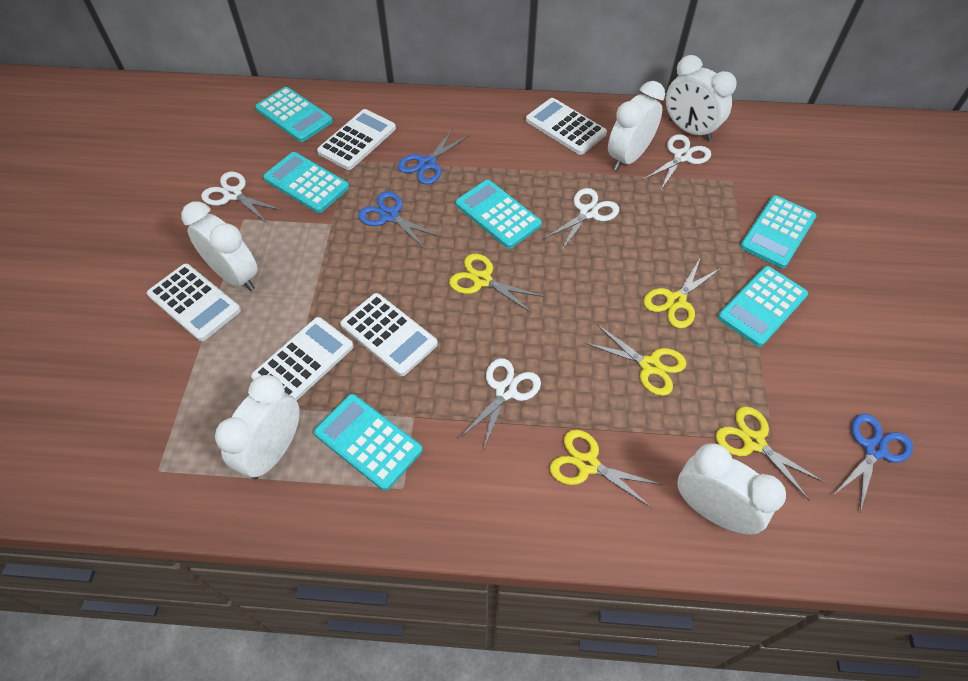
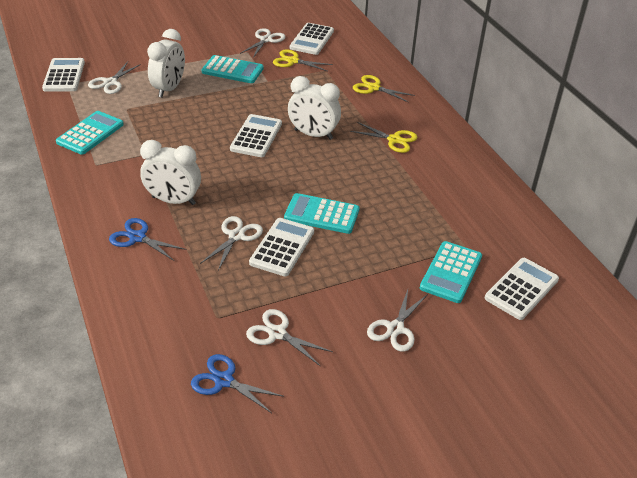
blue scissors: [358,191,441,250] [398,128,469,185] [834,414,913,513] = 3 -> [109,218,186,261] [191,354,284,413] = 2
turquoise calculator: [256,87,333,142] [263,152,349,213] [314,394,422,491] [456,180,542,249] [718,266,808,347] [740,196,816,268] = 6 -> [56,111,124,155] [202,55,264,83] [284,193,360,234] [420,241,482,303] = 4
white clock: [181,202,258,291] [215,375,300,479] [608,81,665,171] [666,55,737,141] [677,443,786,534] = 5 -> [140,140,201,205] [147,29,185,98] [288,76,341,140] = 3
white scissors: [201,171,283,224] [460,358,541,450] [543,188,619,251] [643,134,711,190] = 4 -> [88,62,141,94] [200,216,263,271] [240,28,285,58] [246,309,333,366] [367,290,428,352] = 5
yellow scissors: [449,254,543,313] [550,430,663,509] [585,325,686,396] [644,257,721,329] [716,406,825,501] = 5 -> [273,49,333,71] [350,122,418,153] [353,75,415,102] = 3

